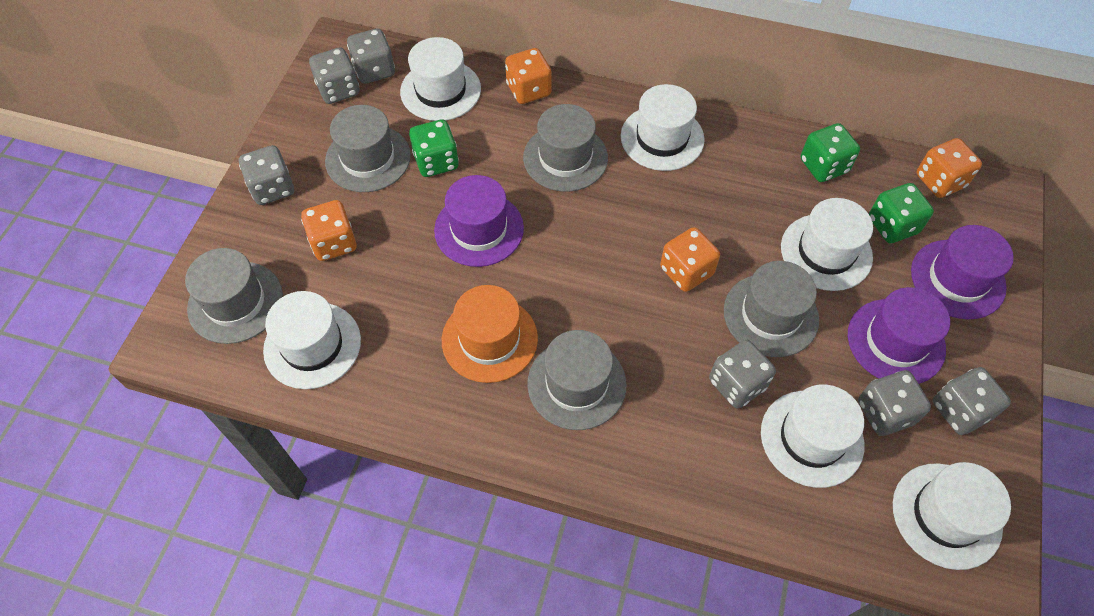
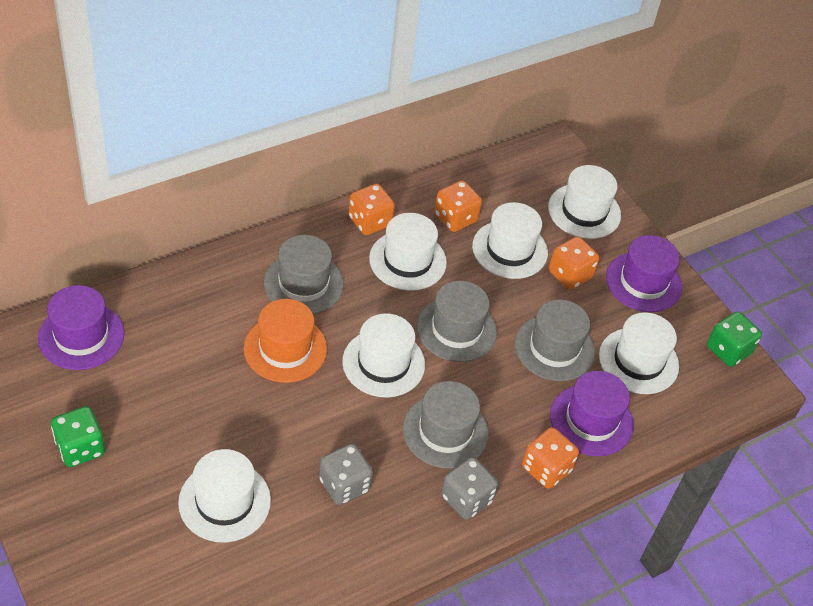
green dice: [409,119,459,177] [801,123,860,182] [869,183,934,243] = 3 -> [51,406,105,467] [707,312,762,367] = 2
grey dice: [239,145,294,205] [309,47,359,104] [347,28,395,84] [709,340,776,408] [858,370,931,436] [933,367,1011,435] = 6 -> [319,443,373,505] [441,457,498,520] = 2
grey hat: [185,248,283,344] [325,105,411,192] [523,104,608,192] [527,330,627,430] [724,261,819,357] = 5 -> [264,235,344,314] [403,381,488,469] [417,281,497,362] [515,299,595,381] = 4

